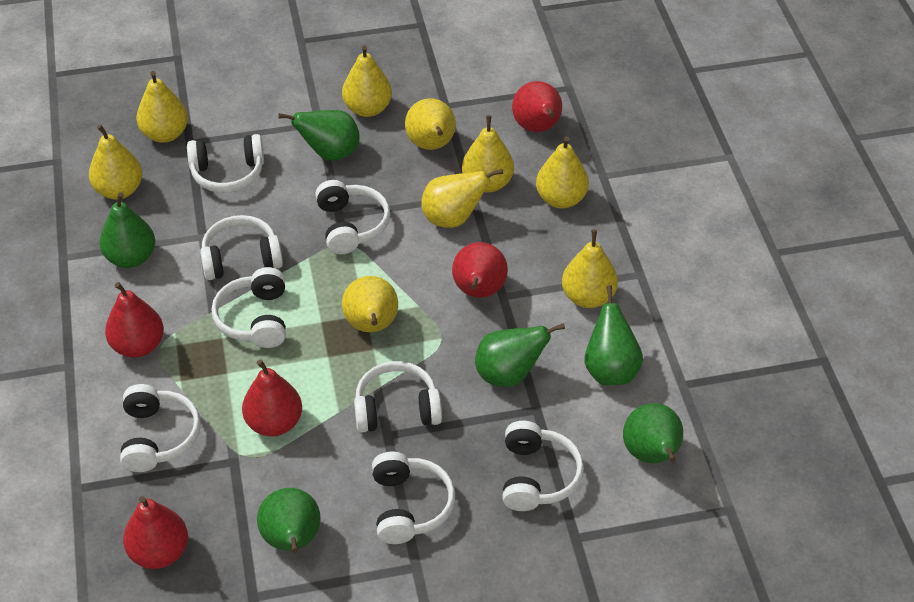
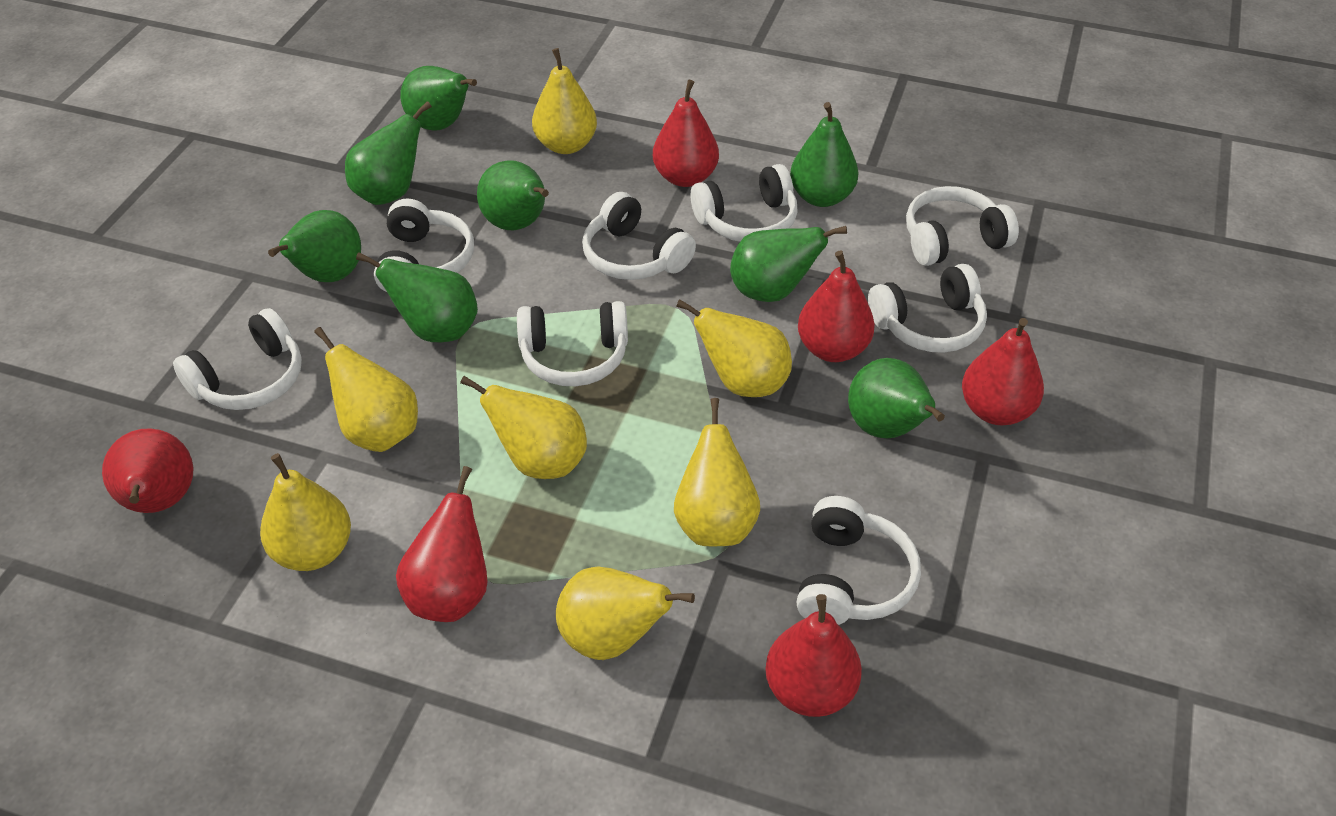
green pear: [100,192,155,268] [257,488,321,553] [278,110,360,161] [475,323,565,387] [584,285,643,385] [623,403,683,463] = 6 -> [268,210,361,282] [345,101,432,205] [356,252,478,342] [400,66,477,131] [477,160,549,230] [730,226,847,302] [790,102,859,207] [848,358,945,438] = 8
red pear: [105,282,164,358] [123,496,188,569] [242,359,302,437] [452,242,508,298] [512,81,562,132] = 5 -> [102,428,193,513] [396,466,488,622] [653,80,719,187] [765,594,862,717] [798,250,875,362] [962,318,1044,425] = 6
yellow pear: [89,124,142,199] [136,71,188,143] [342,45,392,117] [342,276,398,332] [405,98,456,150] [421,169,503,228] [462,115,514,193] [536,136,589,209] [562,230,618,308] = 9 -> [260,453,351,571] [314,327,418,452] [460,376,587,479] [532,48,597,154] [556,566,695,660] [674,398,760,546] [676,299,792,397] = 7

